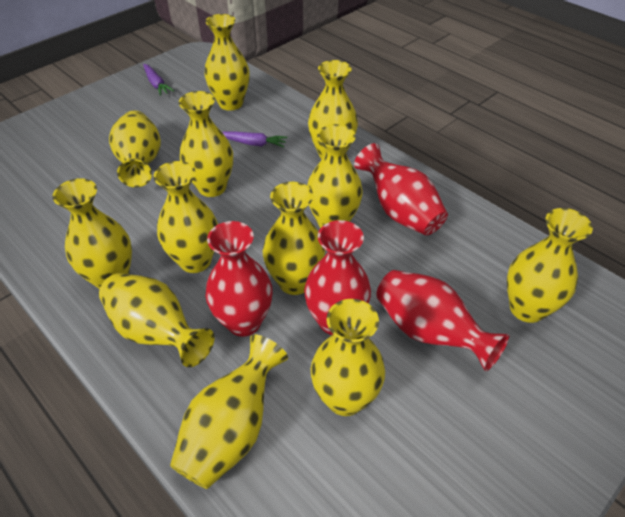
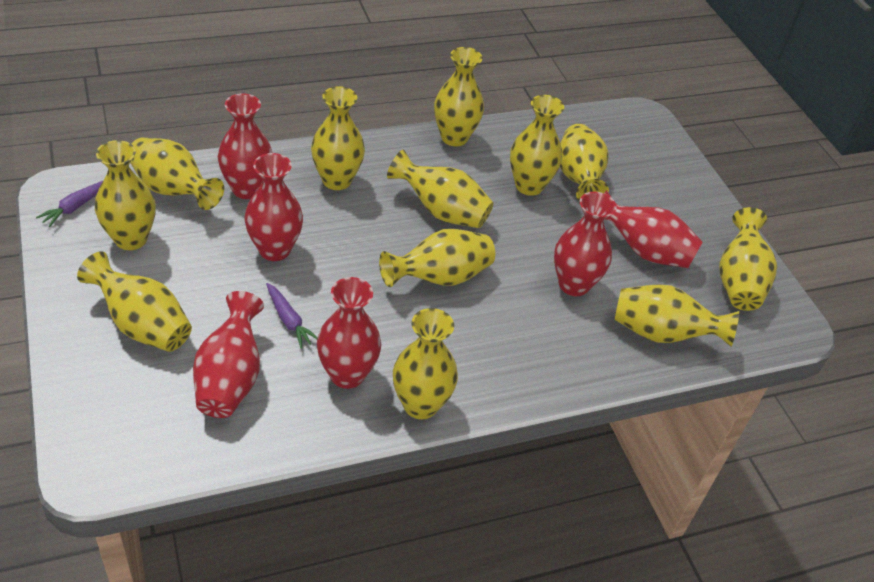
red vase: [206,221,273,337] [304,220,371,335] [354,143,448,236] [376,270,509,371] = 4 -> [193,291,264,418] [218,93,273,199] [245,153,303,261] [317,277,381,389] [554,192,617,296] [604,190,703,268] = 6

